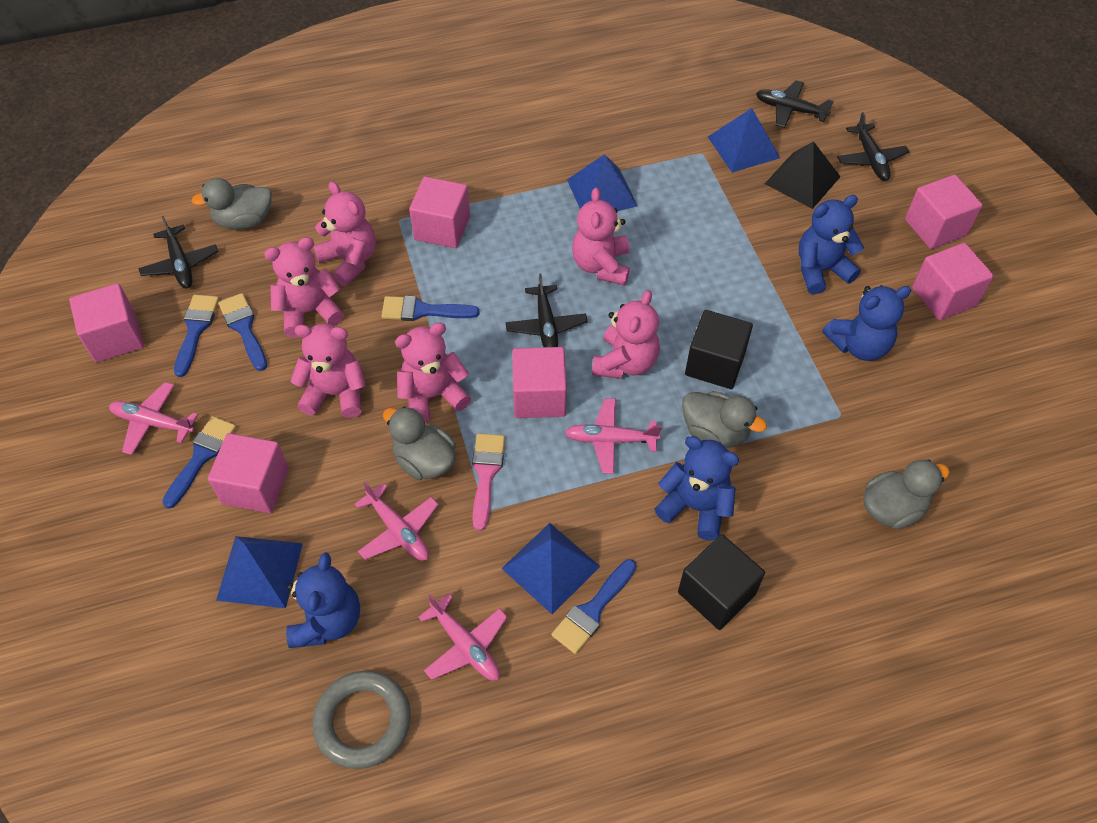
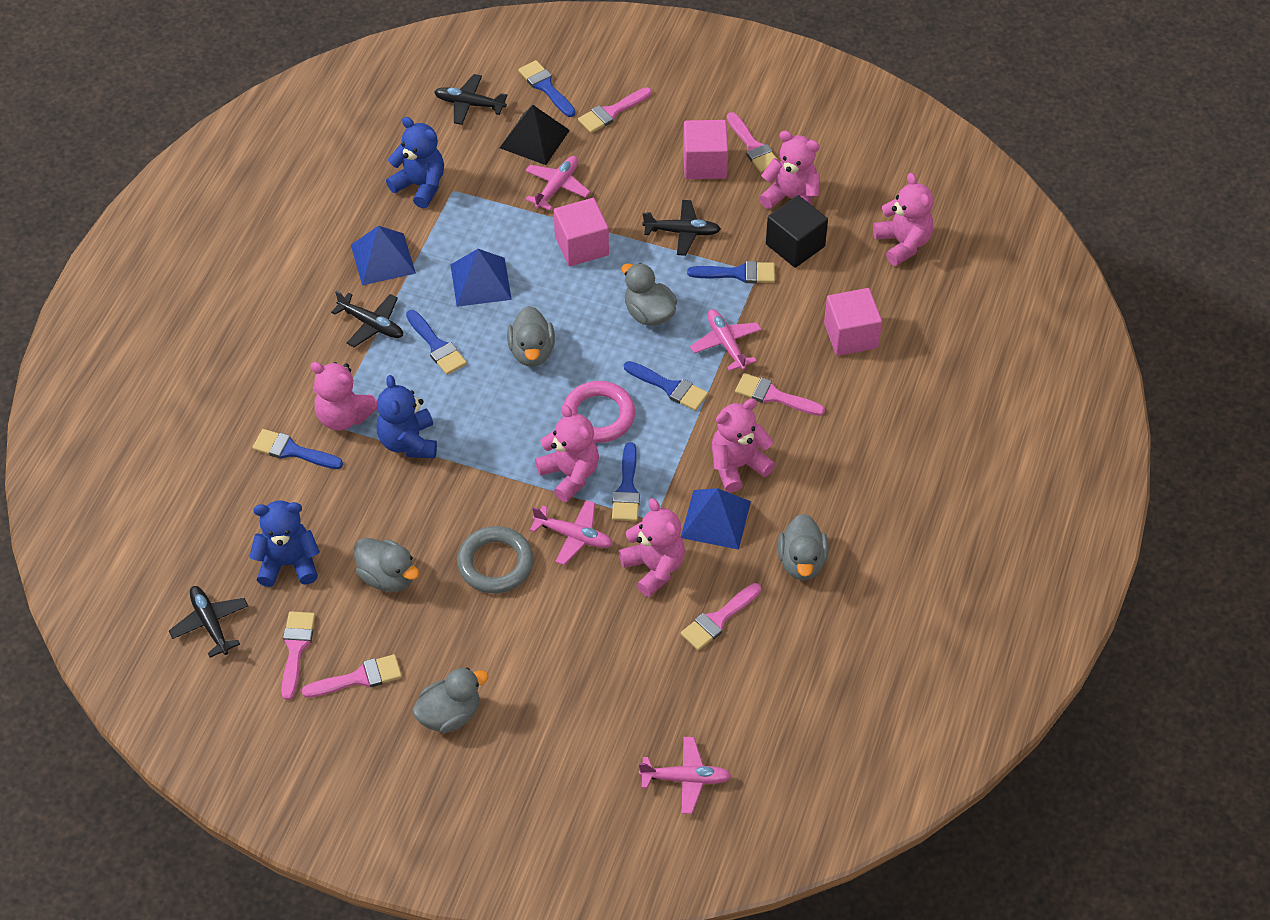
black cube: [678,534,765,630] [685,310,753,389] = 2 -> [766,195,828,268] = 1
blue brush: [162,416,236,509] [174,295,219,377] [218,293,267,371] [382,296,480,321] [551,559,636,654] = 5 -> [252,429,343,469] [406,310,467,375] [518,60,575,117] [612,442,640,521] [624,361,708,411] [687,261,775,283] = 6
blue pyramid: [216,536,303,608] [501,523,600,614] [567,154,637,211] [708,108,780,173] = 4 -> [351,226,416,285] [450,249,512,307] [681,488,751,550] = 3
blue teddy bear: [286,553,360,648] [655,436,739,541] [799,195,864,295] [822,285,912,361] = 4 -> [249,500,320,587] [377,375,437,459] [386,117,444,208] = 3
grey duck: [191,178,272,230] [383,406,456,480] [682,391,767,448] [863,459,950,530] = 4 -> [354,538,419,592] [412,667,488,733] [507,306,555,367] [622,263,677,326] [778,514,829,580] = 5
pink brush: [472,434,505,531] = 1 -> [281,611,315,700] [302,654,402,698] [578,87,652,133] [681,583,761,650] [727,112,779,173] [735,373,825,416] = 6
pink cube: [69,283,144,363] [208,433,289,513] [409,177,470,248] [512,347,567,418] [905,175,983,249] [912,243,994,321] = 6 -> [554,198,609,266] [683,120,728,179] [824,288,882,356] = 3
pink ring: none = 0 -> [562,381,635,443] = 1

